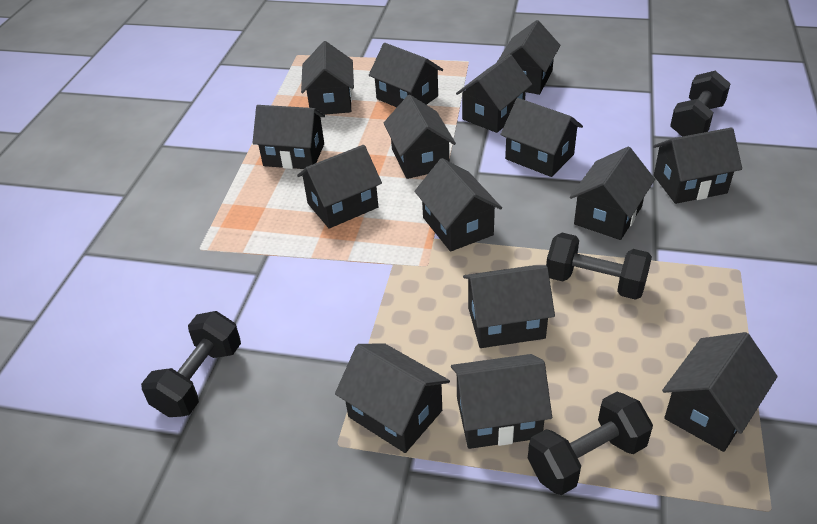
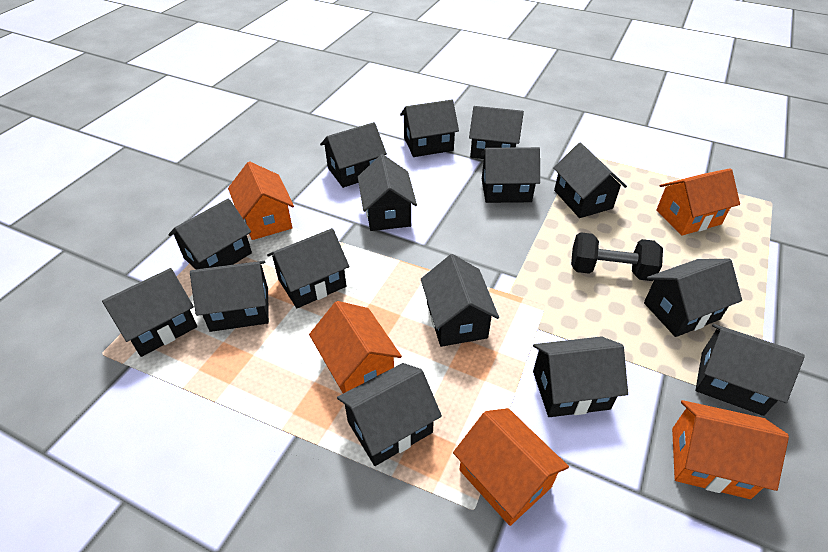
black dumbbell: [141,311,241,417] [528,392,653,495] [546,233,652,300] [670,71,731,137] = 4 -> [571,232,663,281] = 1
orange house: none = 0 -> [228,161,294,240] [309,301,402,393] [453,408,569,526] [656,168,740,235] [672,400,789,499] = 5

